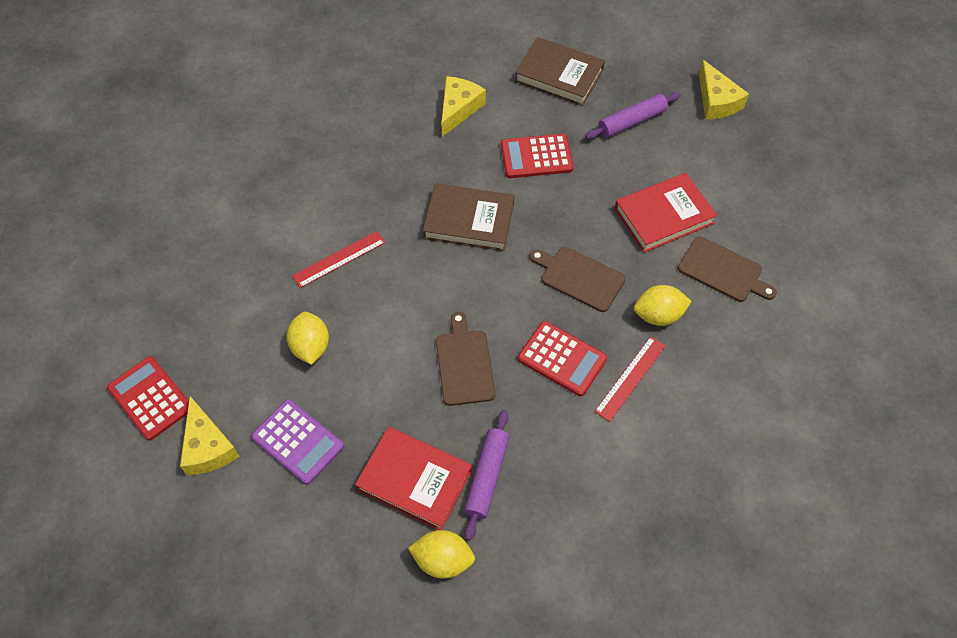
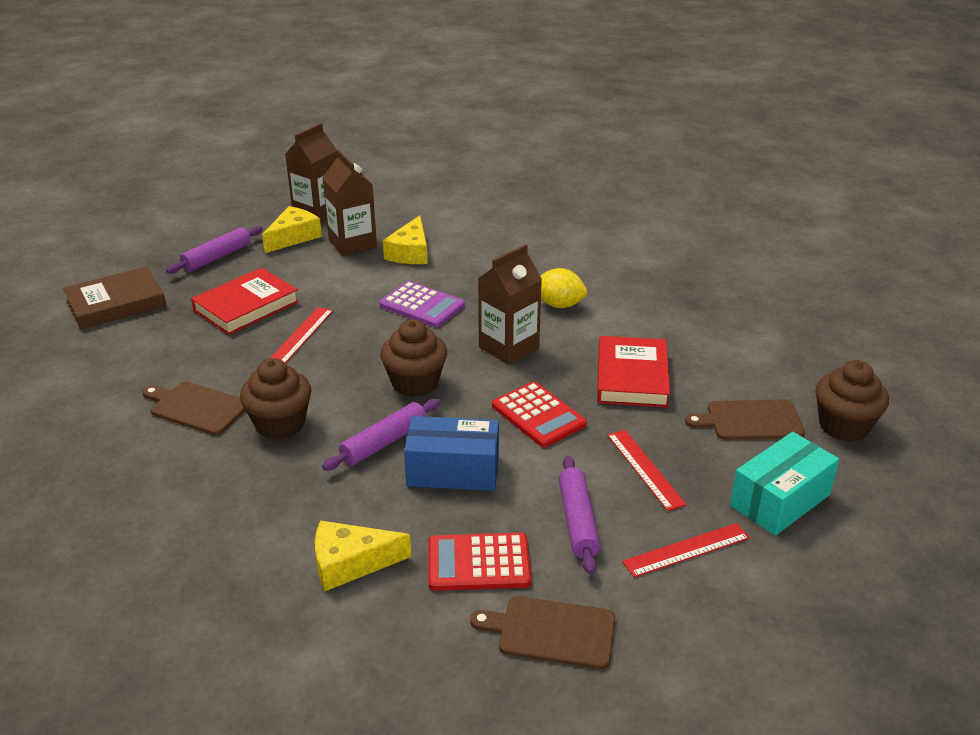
blue box: none = 0 -> [404,416,499,491] = 1
brown book: [423,183,514,251] [515,37,605,106] = 2 -> [63,266,166,329] = 1
brown carton: none = 0 -> [285,123,337,223] [322,150,377,256] [478,244,542,365] = 3
brown cupcake: none = 0 -> [240,358,312,440] [380,319,447,397] [815,360,889,442] = 3
purple rolling pin: [464,410,509,540] [585,92,681,139] = 2 -> [166,226,263,274] [322,399,441,471] [559,456,600,574] = 3
red calculator: [107,356,189,441] [501,134,573,178] [518,321,607,396] = 3 -> [429,533,531,591] [492,382,587,447] = 2
red ruler: [292,231,386,288] [594,336,666,422] = 2 -> [271,307,333,364] [607,430,687,511] [622,523,750,578] = 3
turquoise box: none = 0 -> [730,432,839,536] = 1
yellow lemon: [286,312,329,365] [408,530,475,579] [634,285,692,326] = 3 -> [540,268,587,308] = 1

